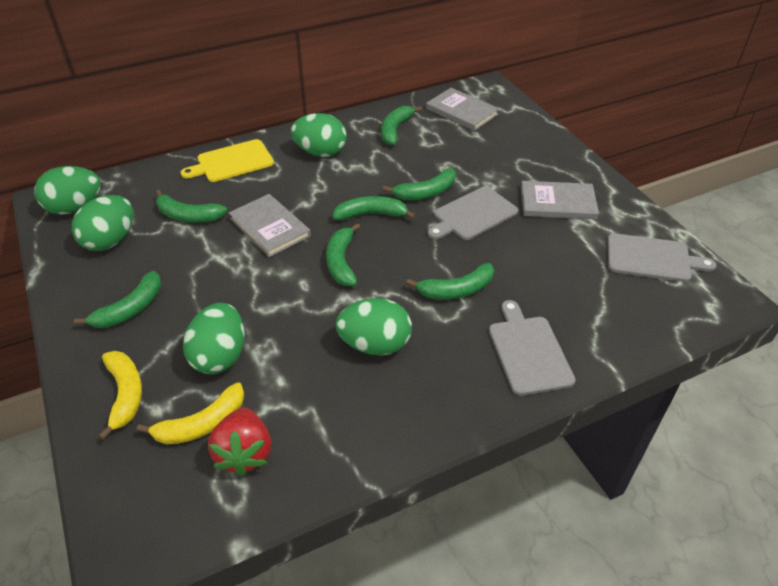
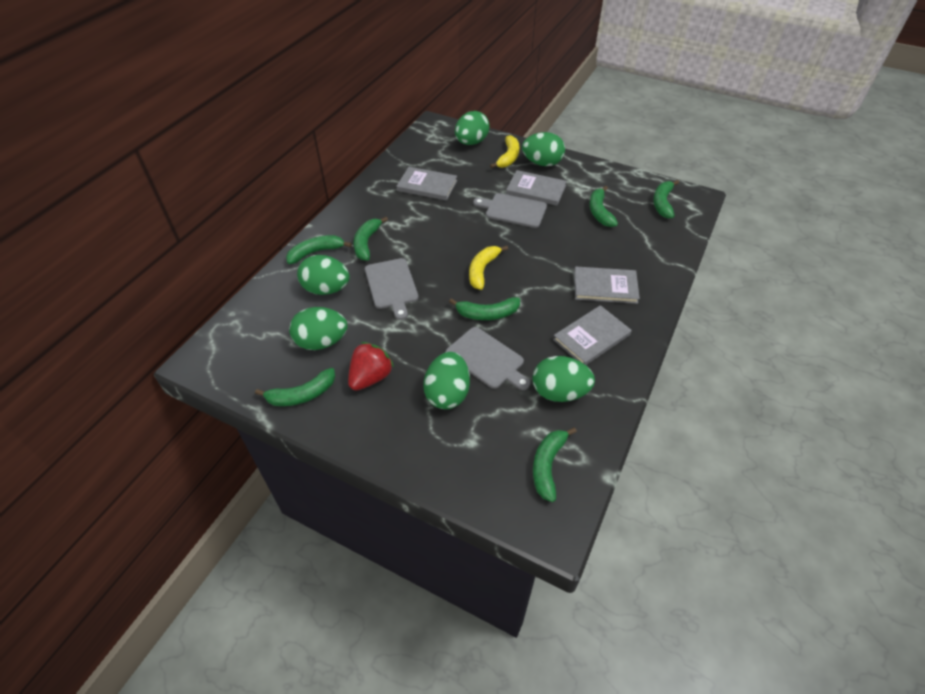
green egg: [34,166,101,215] [72,195,133,251] [183,303,245,374] [291,113,347,157] [336,298,412,355] = 5 -> [289,307,348,350] [297,255,350,295] [423,352,470,409] [455,111,490,145] [522,132,565,166] [532,356,595,402] = 6
grey book: [229,194,311,257] [426,88,499,131] [521,181,599,220] = 3 -> [397,167,457,201] [506,170,567,206] [553,305,632,365] [574,267,640,304] = 4
yellow cutting board: [181,139,274,182] = 1 -> none = 0

